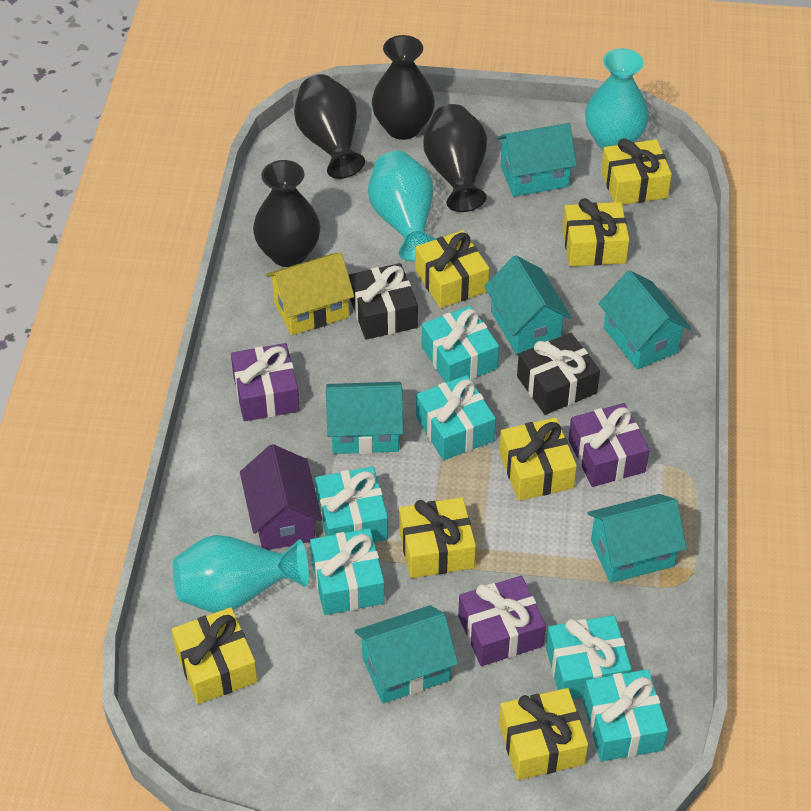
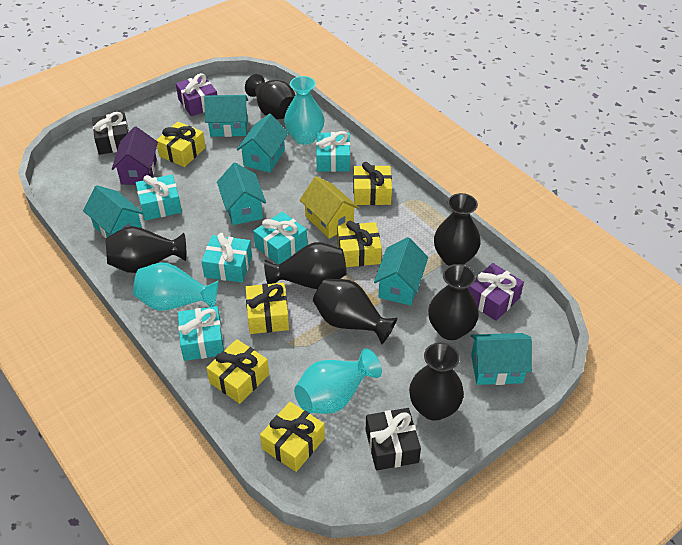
black vase: [253,160,320,267] [294,74,365,179] [372,35,435,140] [424,104,487,212] = 4 -> [106,226,186,273] [245,74,295,119] [264,242,347,289] [313,278,397,345] [409,342,464,421] [428,264,479,340] [434,193,481,266] = 7
purple gift: [231,343,300,421] [458,576,546,666] [568,403,649,487] = 3 -> [176,73,217,116] [468,263,524,321] = 2
turquoise gift: [310,528,385,615] [315,466,388,542] [416,375,496,460] [422,306,499,383] [546,615,632,699] [583,669,668,762] = 6 -> [136,175,182,221] [178,306,224,361] [201,233,252,283] [253,212,307,265] [316,131,350,172] = 5
yellow gift: [172,607,258,704] [399,497,476,578] [415,230,489,308] [499,418,577,501] [499,688,588,780] [563,198,629,266] [601,139,672,205] = 7 -> [156,122,206,167] [206,339,269,404] [246,282,289,334] [260,402,325,472] [337,221,382,267] [353,162,392,205] = 6

